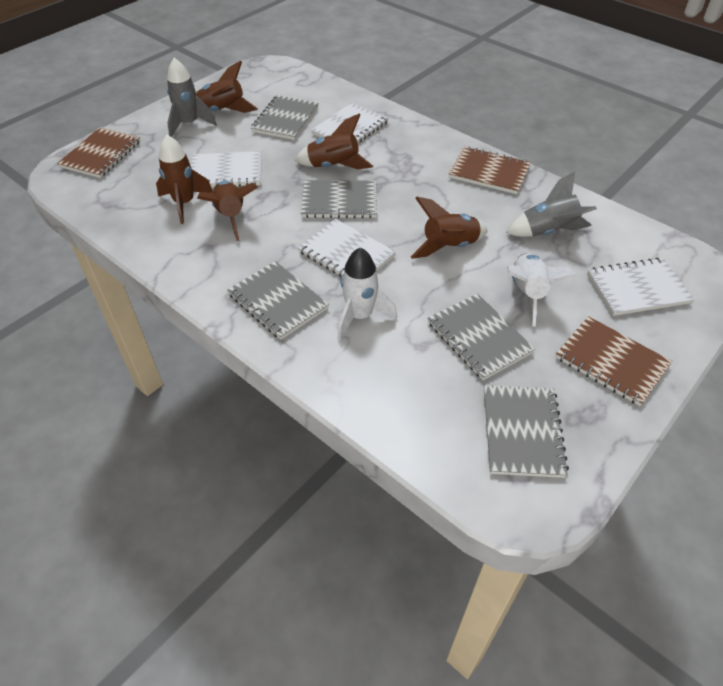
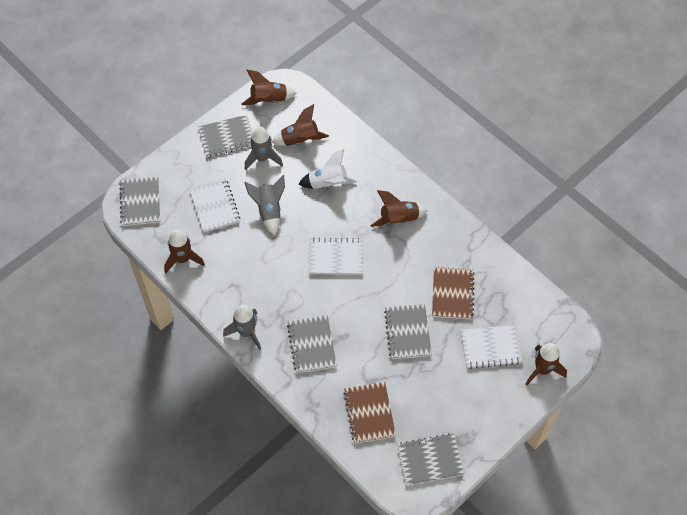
brown notebook: [57,127,140,178] [449,146,531,194] [556,316,672,406] = 3 -> [343,382,396,444] [432,267,475,319] = 2
grey rocket: [167,58,217,137] [506,171,597,237] = 2 -> [223,305,261,350] [244,175,285,236] [245,127,283,170] = 3
white notebook: [191,151,262,187] [298,219,396,277] [311,102,388,143] [587,258,694,316] = 4 -> [190,178,240,233] [308,238,363,275] [461,325,523,369] = 3
white rocket: [337,247,397,340] [507,253,577,327] = 2 -> [299,149,358,189] = 1

